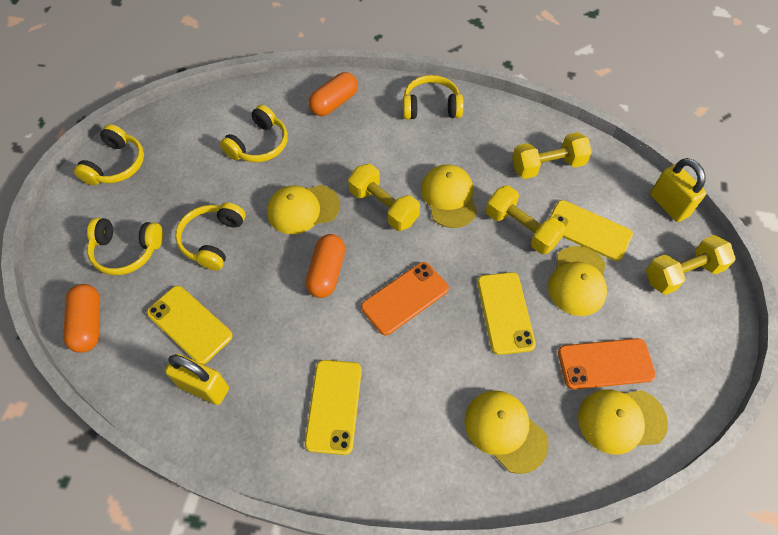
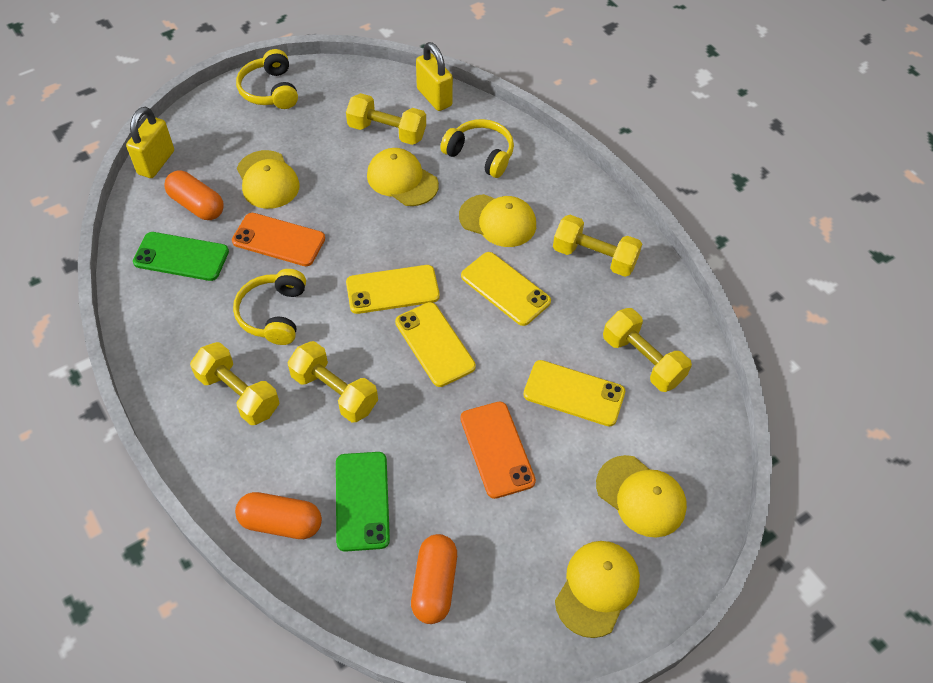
green phone: none = 0 -> [133,232,229,281] [336,452,390,552] = 2
yellow dumbbell: [348,164,420,231] [486,185,566,254] [512,132,592,179] [646,235,736,295] = 4 -> [190,342,280,425] [287,341,378,423] [346,93,426,145] [553,215,642,277] [603,308,692,392] = 5
yellow headphones: [74,124,144,185] [87,218,163,275] [175,202,246,270] [220,105,288,162] [403,75,463,119] = 5 -> [233,269,306,345] [236,49,298,109] [440,119,514,178] = 3

